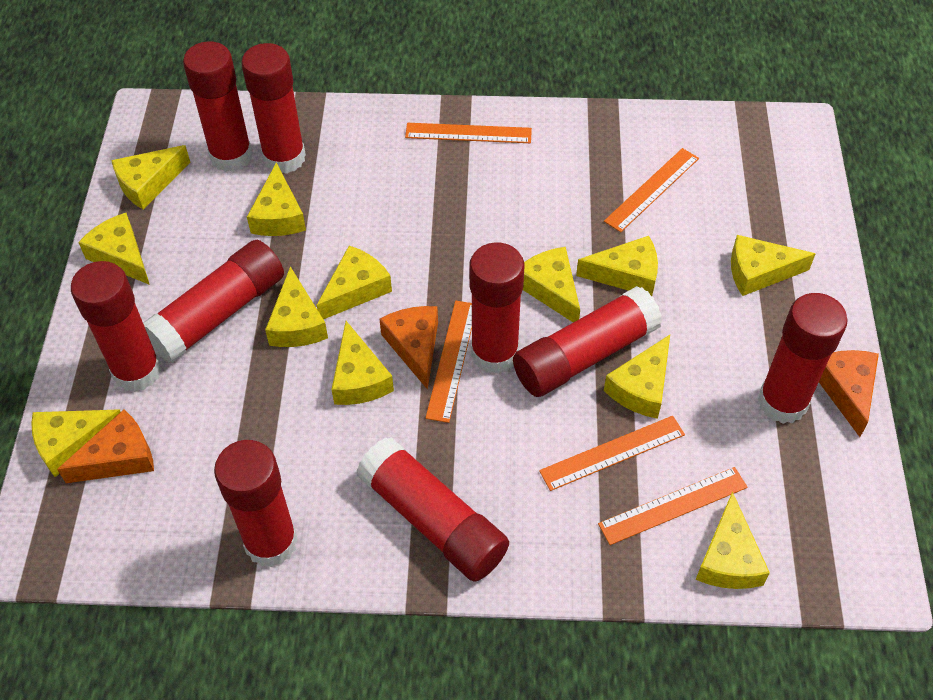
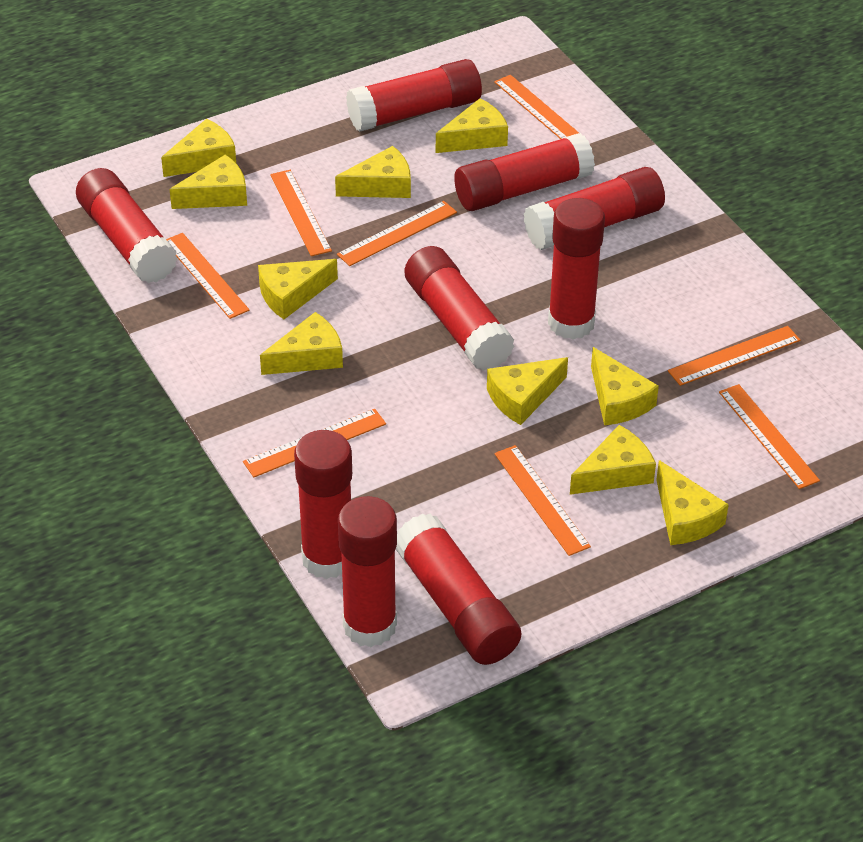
orange cheese: [57,410,154,483] [379,306,438,390] [819,350,879,437] = 3 -> none = 0
orange ruler: [405,123,532,143] [425,301,472,423] [539,416,685,491] [598,467,748,545] [604,148,699,232] = 5 -> [166,233,250,319] [243,409,386,477] [270,170,332,256] [337,201,457,266] [494,75,579,139] [494,445,591,556] [668,326,800,386] [719,384,820,489] = 8
yellow cheese: [31,409,121,477] [78,213,150,285] [111,145,191,209] [247,162,306,236] [265,266,328,347] [317,246,392,319] [331,321,394,405] [523,247,580,322] [576,236,658,296] [604,335,670,419] [696,491,770,589] [731,235,815,296] = 12 -> [161,119,236,177] [169,154,247,209] [258,259,338,319] [260,312,343,375] [335,146,411,198] [436,98,508,153] [487,357,568,425] [570,425,656,495] [591,347,659,425] [656,460,729,545] = 10

